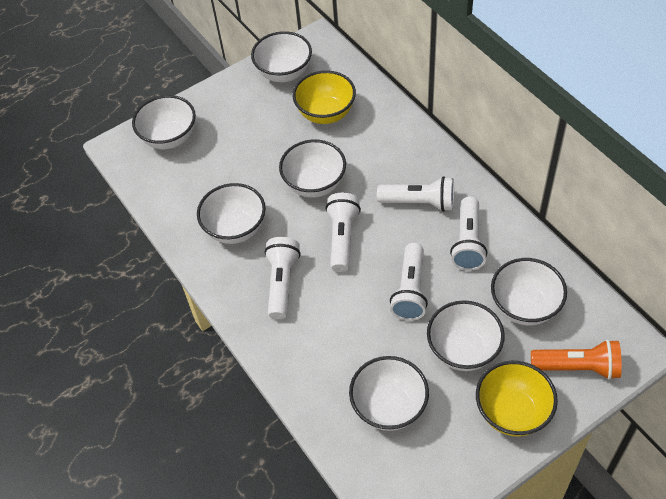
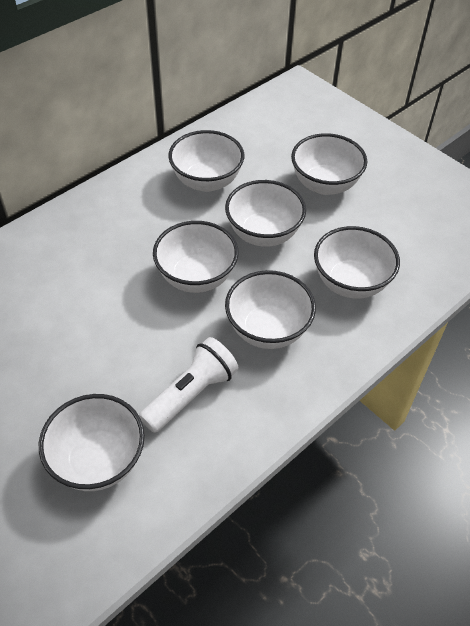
orange flashlight: [531,339,622,380] = 1 -> none = 0
white flashlight: [264,237,301,319] [325,193,361,272] [377,176,454,212] [390,243,428,321] [450,196,487,271] = 5 -> [139,337,239,433] = 1
yellow bowl: [292,70,356,124] [476,361,558,437] = 2 -> none = 0

